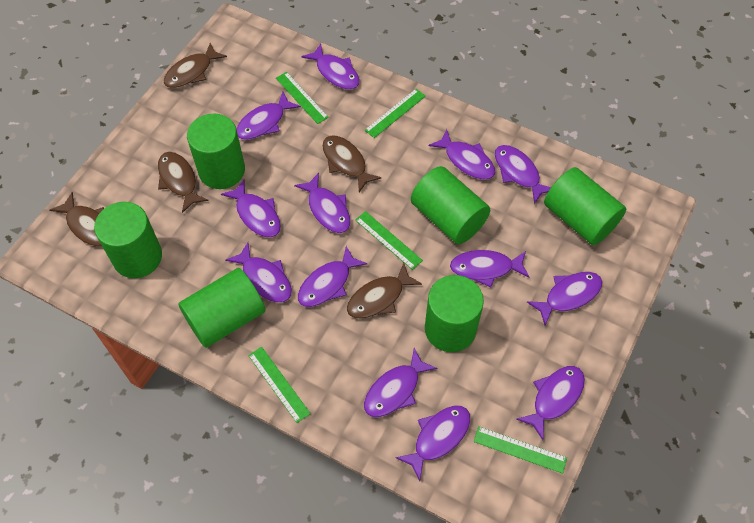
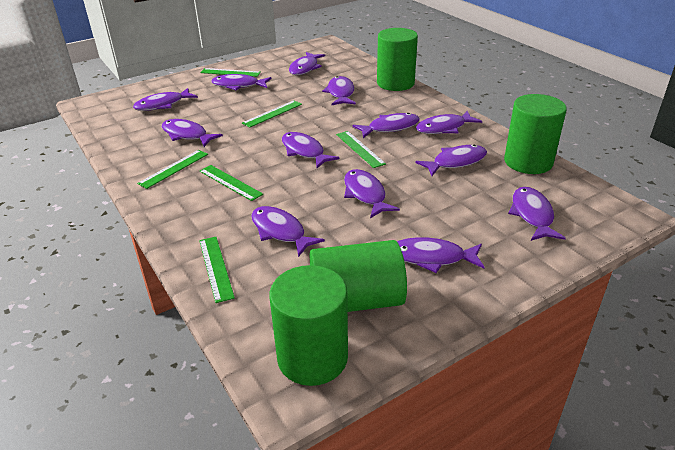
brown fish: [50,192,104,247] [158,152,209,213] [163,43,227,88] [322,135,382,192] [347,263,422,319] = 5 -> none = 0
green cylinder: [94,202,162,278] [178,268,265,348] [187,114,245,189] [411,166,490,244] [425,275,484,352] [544,167,626,245] = 6 -> [270,265,348,386] [310,240,407,312] [377,28,418,91] [504,94,567,174] = 4
green ruler: [248,347,311,423] [276,72,329,124] [355,211,423,270] [365,89,426,138] [474,426,567,474] = 5 -> [137,150,208,189] [199,237,235,303] [200,68,261,77] [200,165,263,201] [242,100,302,128] [336,131,386,168] = 6

